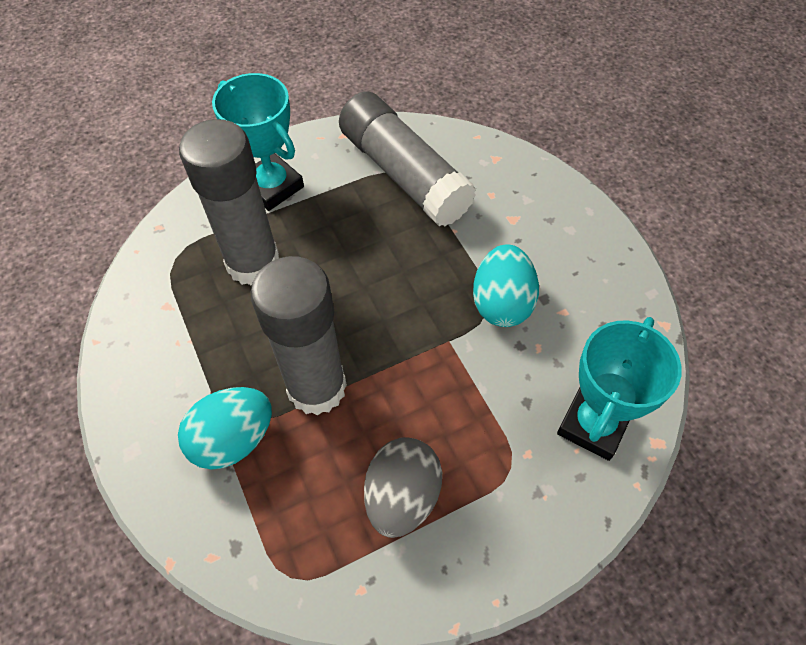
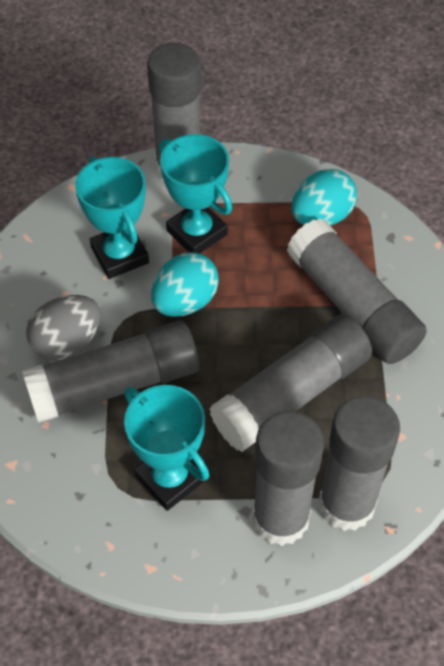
grey glue stick: [179,119,279,286] [250,256,347,415] [339,92,476,227] = 3 -> [22,321,199,423] [147,43,201,181] [209,315,372,452] [252,411,324,546] [287,218,427,364] [319,396,400,531] = 6
turquoise trophy: [212,73,304,211] [557,317,682,461] = 2 -> [75,156,149,279] [124,385,209,511] [160,134,232,254] = 3

